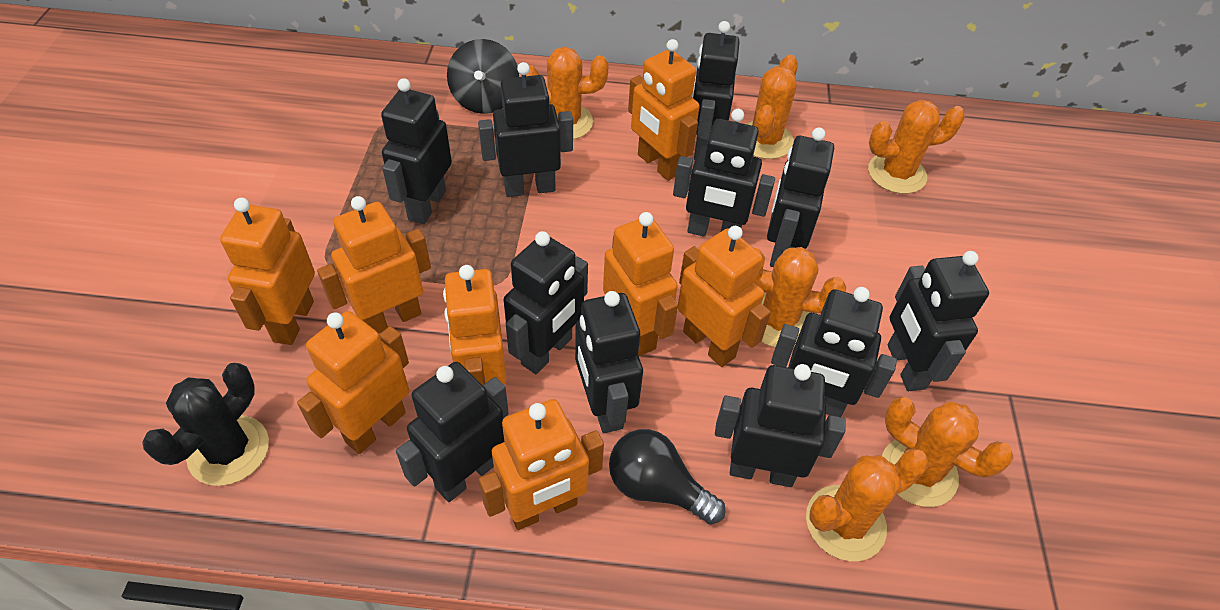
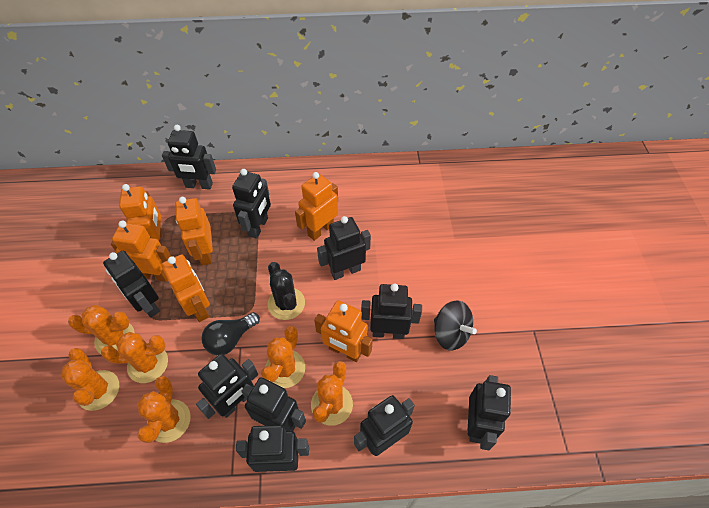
black robot: [381,78,452,224] [396,362,509,502] [478,62,573,197] [504,231,588,374] [575,291,643,433] [673,109,775,237] [692,21,740,160] [715,364,846,487] [767,128,834,267] [771,287,897,417] [888,251,989,391] = 11 -> [103,251,160,318] [162,125,216,190] [196,354,258,419] [232,169,271,239] [236,425,309,472] [241,377,306,431] [317,216,371,280] [354,395,415,456] [361,284,422,339] [467,375,511,450] = 10
orange robot: [220,198,315,345] [297,311,409,454] [317,196,431,333] [443,265,507,385] [479,399,604,530] [603,212,678,356] [628,39,700,181] [678,226,771,367] = 8 -> [111,220,171,282] [119,184,162,244] [161,254,210,322] [175,197,213,266] [295,172,338,241] [314,301,373,362] = 6

